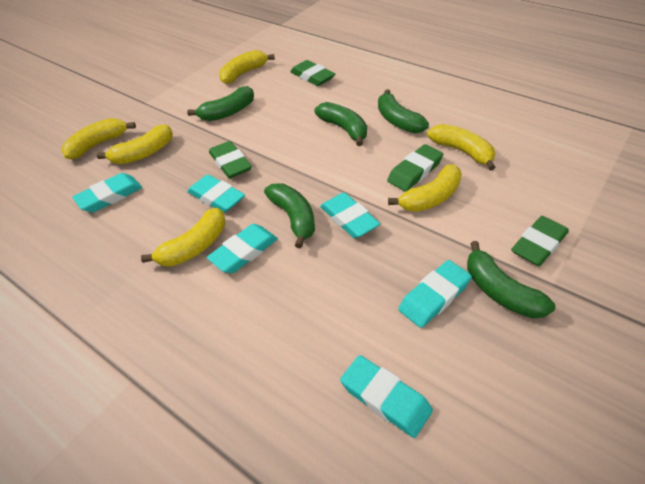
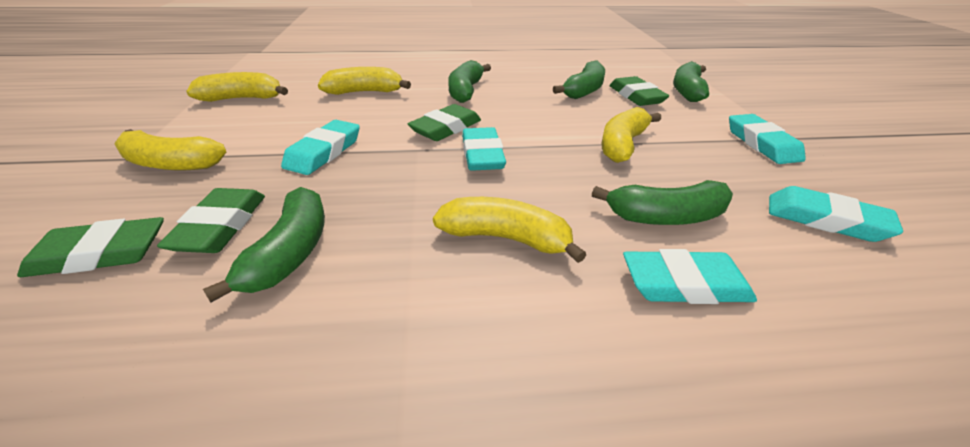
turquoise eraser: [72,173,142,212] [187,175,245,213] [207,224,278,273] [320,193,380,238] [340,355,433,438] [398,260,472,328] = 6 -> [281,120,360,175] [462,127,506,171] [623,249,757,304] [729,114,806,164] [769,186,903,242] = 5
yellow banana: [61,118,136,159] [97,125,173,164] [141,208,225,266] [219,50,275,84] [388,164,462,212] [427,124,496,171] = 6 -> [115,129,226,170] [186,72,288,102] [318,67,411,95] [433,197,587,263] [601,107,661,163] = 5

